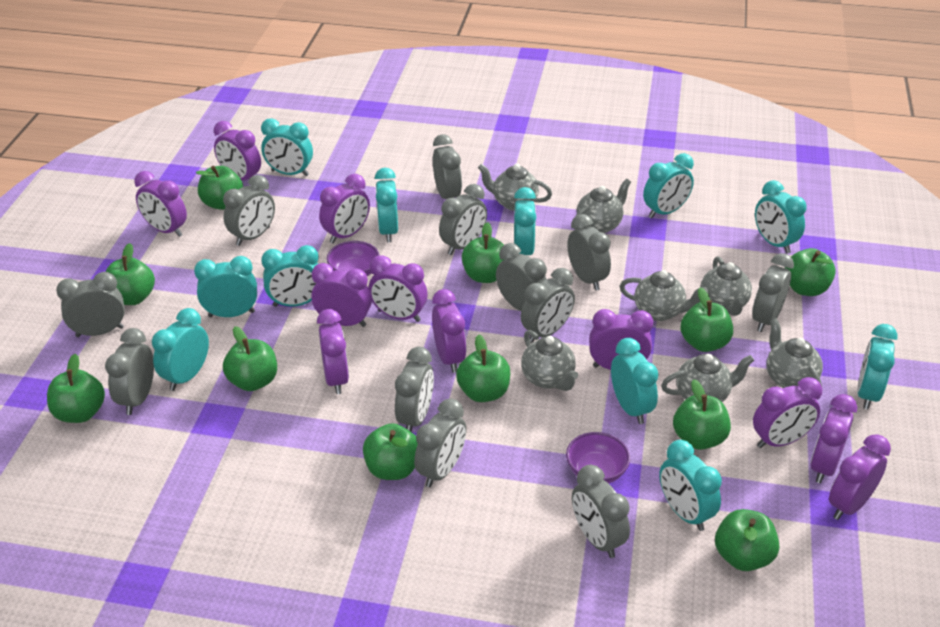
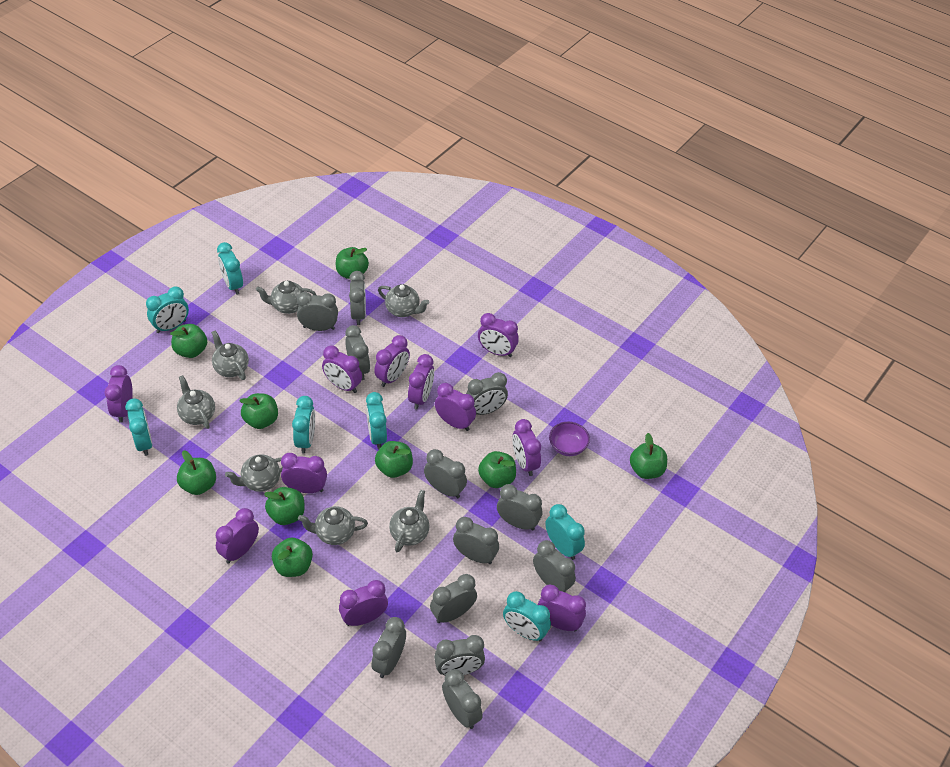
green apple: [47,354,105,423] [105,243,155,305] [196,166,243,210] [223,326,277,391] [363,423,418,480] [456,334,510,402] [462,222,505,283] [673,379,731,450] [680,287,733,352] [715,509,779,571] [785,248,836,296] = 11 -> [170,324,207,358] [177,450,216,495] [239,393,278,429] [264,487,305,525] [272,537,313,577] [336,247,369,279] [375,441,413,478] [478,451,516,488] [630,433,667,479] = 9
purple bowl: [326,241,380,276] [566,432,630,483] = 2 -> [549,422,590,456] = 1
turquoise clock: [152,308,209,391] [194,256,257,317] [261,118,313,176] [261,245,319,307] [375,168,398,242] [514,187,536,256] [611,338,658,424] [643,153,694,218] [659,440,722,531] [755,180,806,254] [857,324,898,409] = 11 -> [125,398,152,456] [146,287,189,333] [217,242,243,295] [292,396,315,454] [366,392,387,449] [503,591,551,642] [545,504,585,560] = 7

